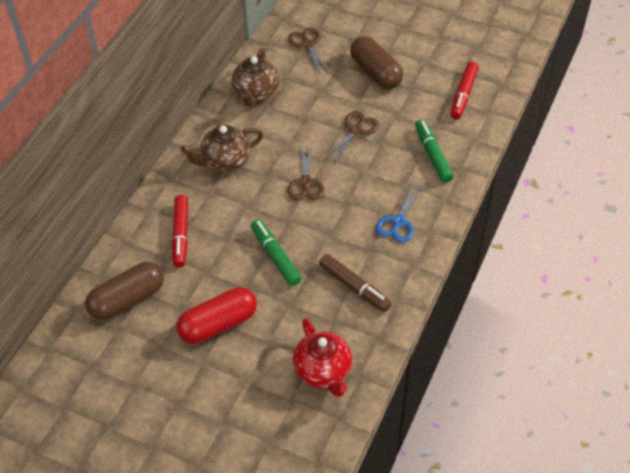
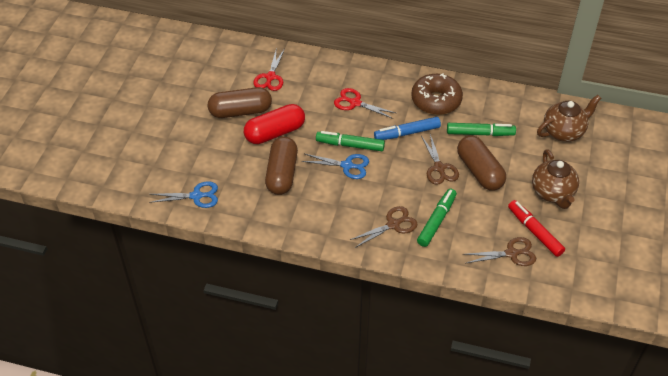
blue marker: none = 0 -> [374,117,441,140] = 1
blue scissors: [376,183,423,243] = 1 -> [149,181,218,208] [302,154,369,179] = 2
brown capsule: [85,262,164,320] [350,36,403,89] = 2 -> [208,87,272,118] [265,137,298,195] [457,136,506,190] = 3
brown donut: none = 0 -> [411,73,463,115] = 1
brown marker: [319,254,392,312] = 1 -> none = 0
green marker: [251,219,302,286] [415,120,454,183] = 2 -> [316,131,385,151] [417,189,457,247] [447,123,516,136] = 3
red marker: [172,195,188,267] [450,61,479,119] = 2 -> [508,200,565,257] = 1
red scissors: none = 0 -> [253,50,284,91] [334,88,396,119] = 2
red teapot: [293,318,352,397] = 1 -> none = 0

